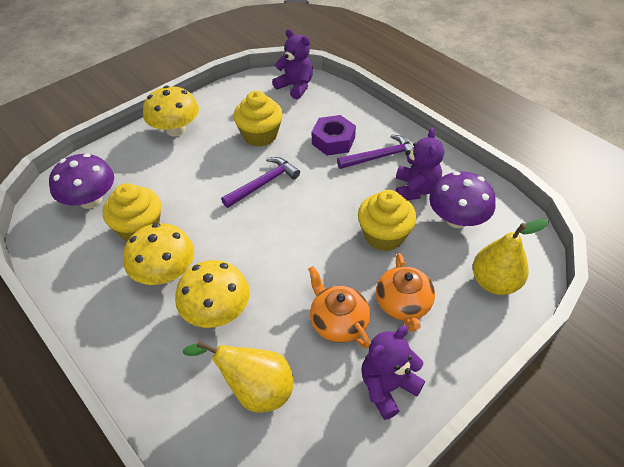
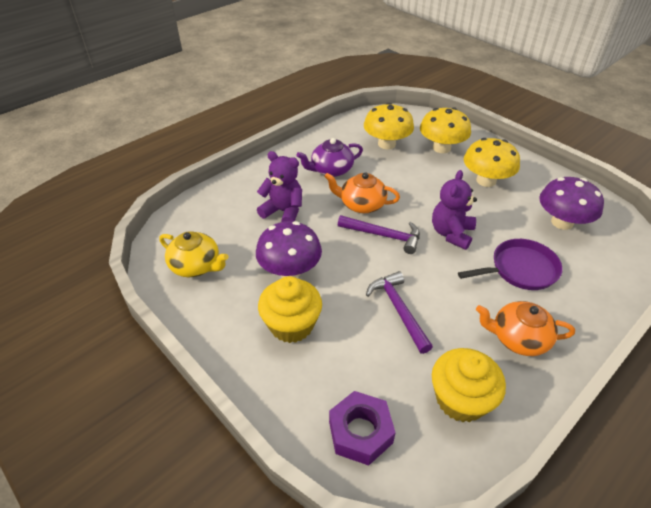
purple pan: none = 0 -> [458,239,563,290] = 1
purple teapot: none = 0 -> [296,138,363,177] = 1
purple teddy bear: [272,29,313,99] [361,326,425,420] [396,128,444,200] = 3 -> [257,151,302,222] [432,170,477,250] = 2
yellow cupcake: [103,183,161,242] [233,91,283,147] [358,190,416,251] = 3 -> [258,276,322,343] [432,348,506,422] = 2
yellow pear: [183,341,293,413] [473,219,549,295] = 2 -> none = 0
yellow teapot: none = 0 -> [159,231,229,277] = 1

